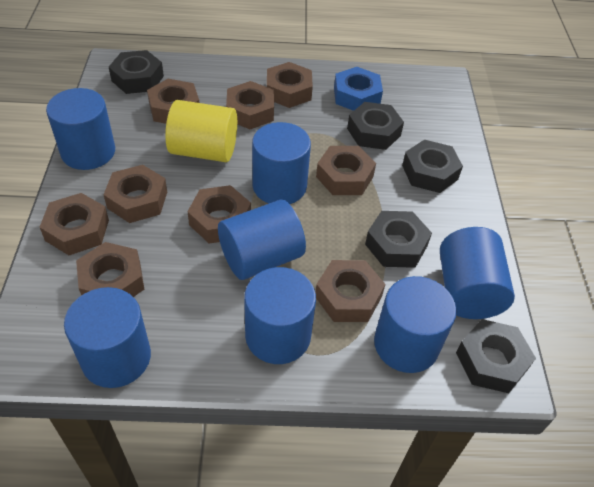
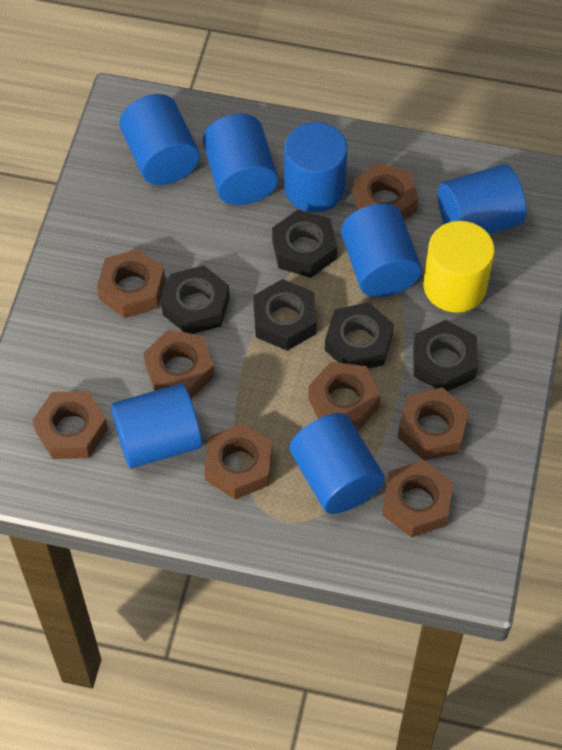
blue nut: [334,67,383,111] = 1 -> none = 0
brown nut: [40,193,109,255] [76,242,144,297] [103,165,167,223] [147,79,199,124] [187,185,251,244] [226,81,274,130] [267,62,313,108] [315,260,385,322] [316,146,376,195] = 9 -> [32,391,108,459] [97,249,165,318] [143,330,214,399] [204,423,272,499] [308,362,381,431] [353,163,418,220] [382,460,453,537] [398,387,469,461] = 8

